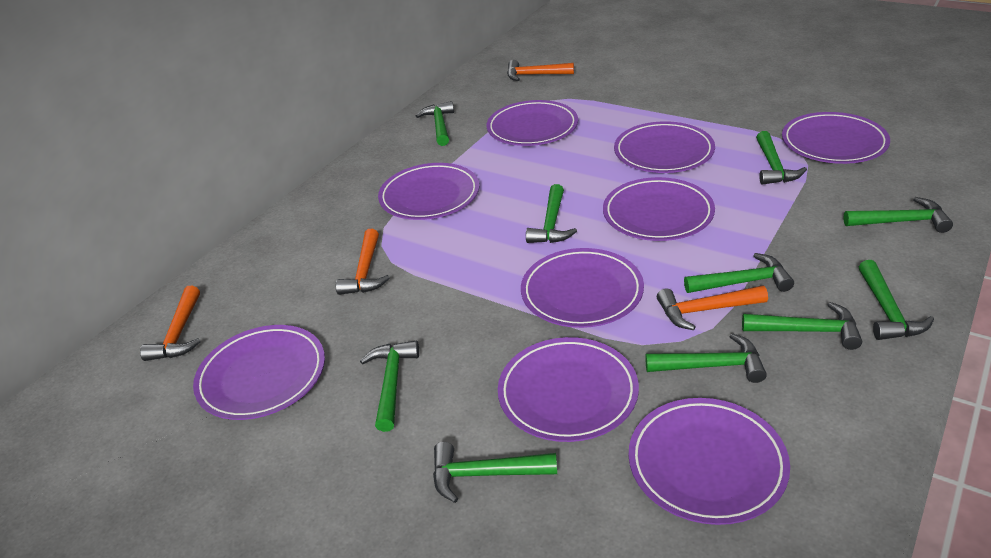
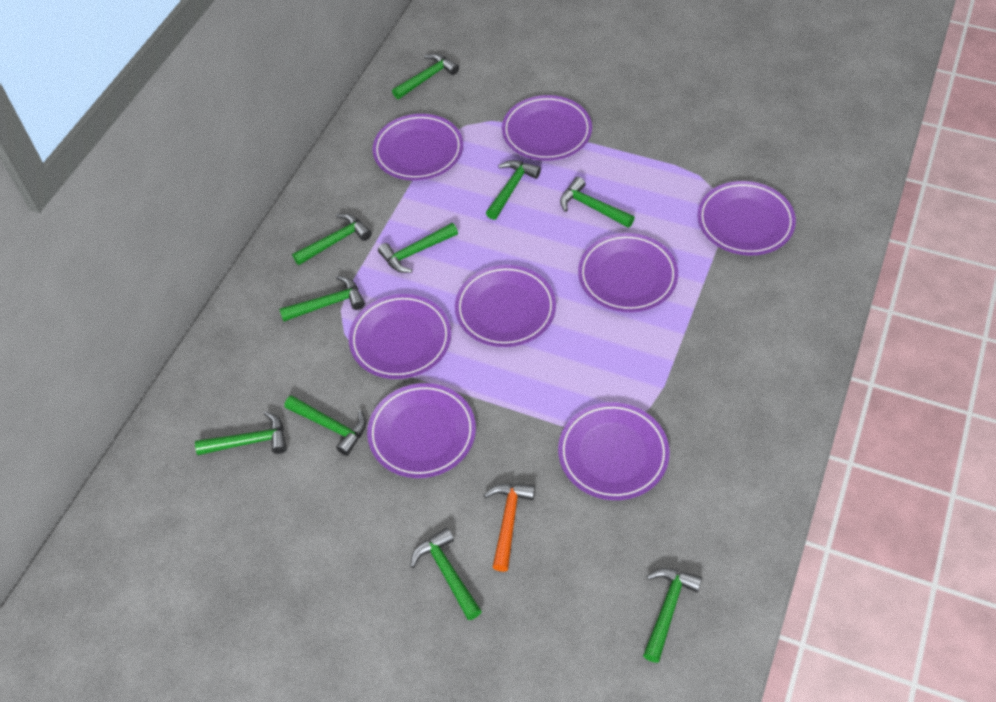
orange hammer: [140,286,200,361] [336,229,390,295] [507,60,574,81] [657,286,768,330] = 4 -> [484,484,535,572] = 1
purple plate: [193,325,325,420] [378,163,479,220] [487,100,578,146] [498,337,639,442] [521,248,644,328] [603,177,715,241] [614,121,715,173] [629,398,790,525] [782,112,890,164] = 9 -> [349,294,451,379] [367,383,476,478] [372,114,463,181] [455,265,556,347] [502,95,592,161] [558,402,670,500] [578,233,678,312] [698,181,796,255] = 8

